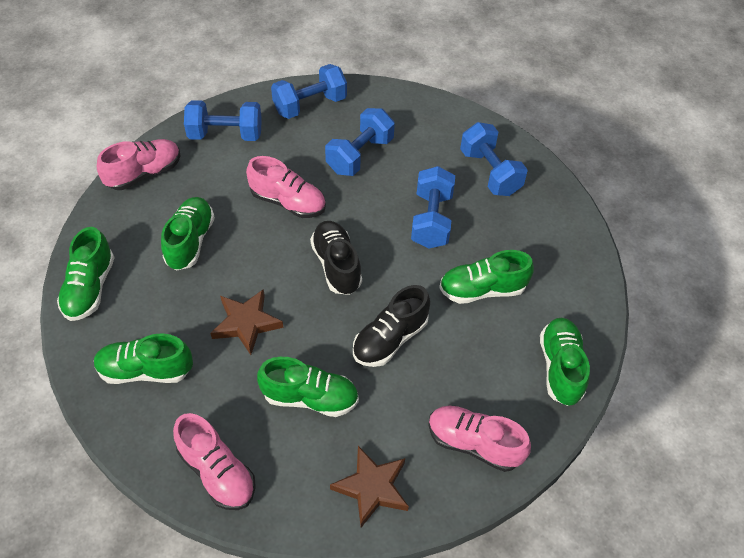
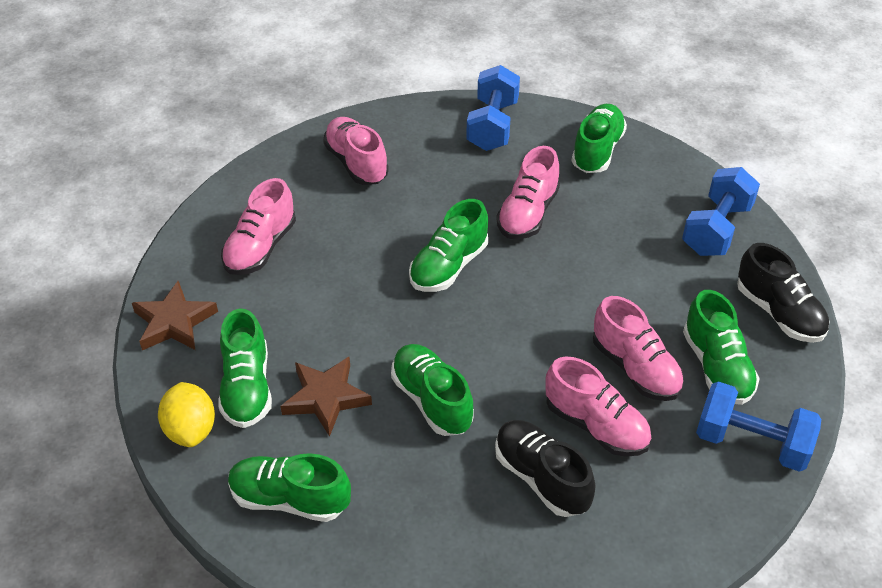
blue dumbbell: [184,100,262,141] [271,64,347,119] [325,108,395,176] [411,166,455,249] [460,122,528,196] = 5 -> [466,65,520,151] [682,167,760,256] [696,381,821,472] = 3
pink shoe: [97,139,180,190] [173,413,256,510] [246,156,326,218] [429,406,531,472] = 4 -> [221,178,296,275] [323,117,389,185] [496,146,560,239] [545,356,652,457] [593,296,684,401] = 5
yellow lemon: none = 0 -> [158,382,215,447] = 1

